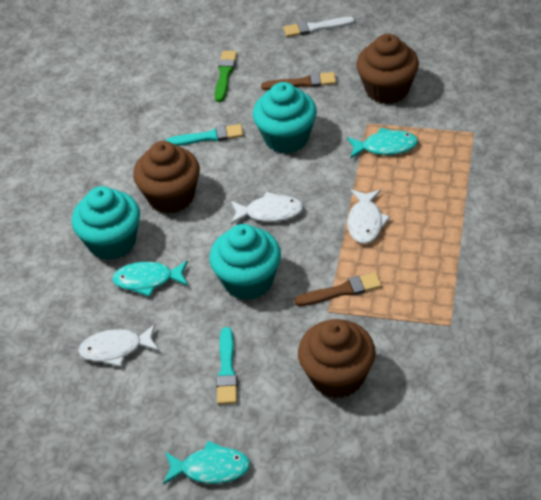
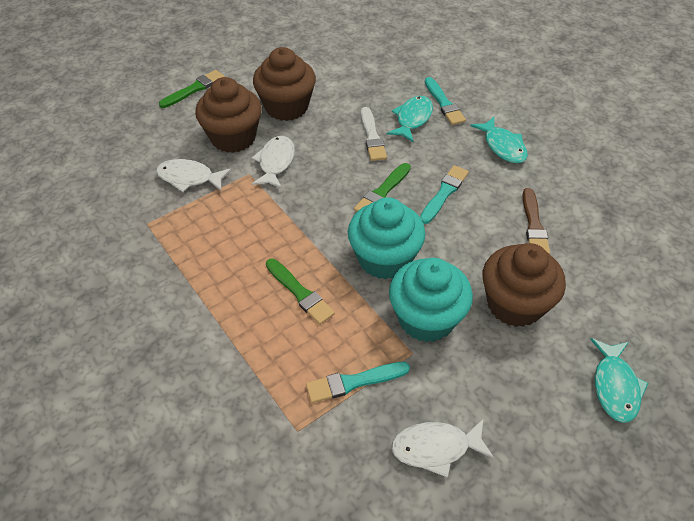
brown brush: [261,72,336,90] [294,273,382,306] = 2 -> [522,188,550,254] = 1
green brush: [215,51,237,102] = 1 -> [159,70,225,108] [266,259,335,325] [354,163,411,212] = 3
turquoise brush: [165,124,243,146] [216,327,237,405] = 2 -> [306,362,410,403] [420,165,469,224] [425,77,466,125] = 3
turquoise cupcake: [72,186,140,260] [209,224,281,300] [253,82,317,154] = 3 -> [348,197,425,280] [389,258,473,342] = 2

